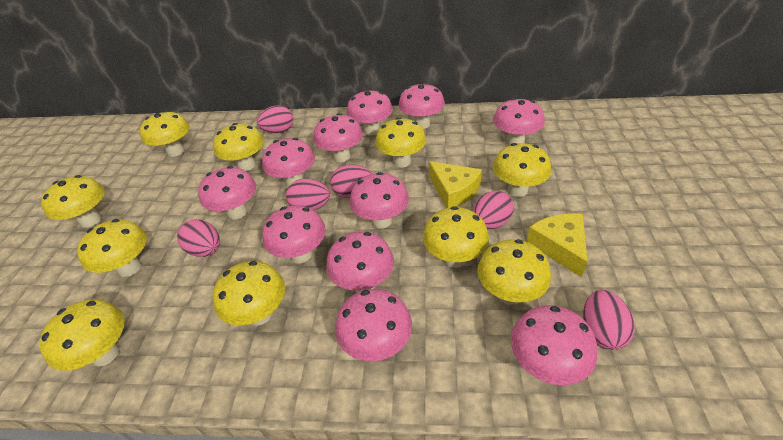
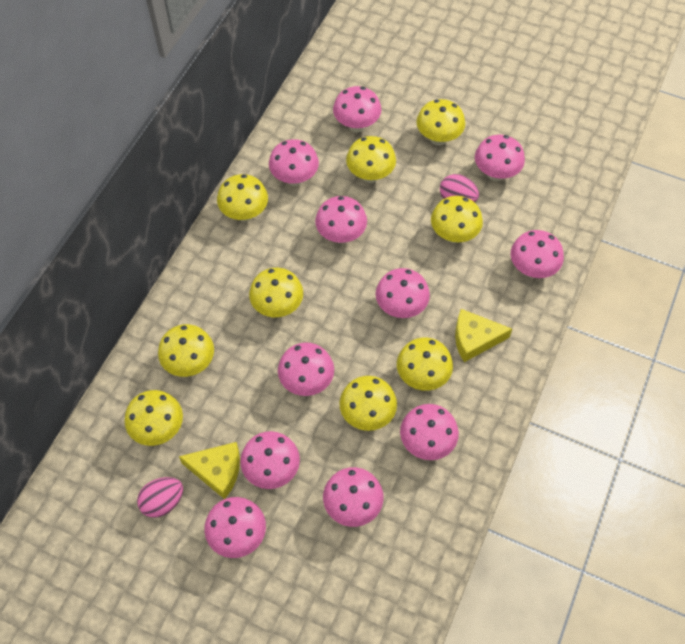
pink egg: [177,219,220,257] [257,105,294,133] [286,179,330,210] [330,165,372,198] [473,191,514,229] [583,290,635,350] = 6 -> [137,477,183,518] [440,174,479,202] = 2
yellow mushroom: [39,299,125,371] [41,175,105,228] [77,219,147,277] [140,111,190,157] [213,123,264,171] [213,261,285,326] [375,117,426,167] [423,206,489,268] [477,239,551,305] [493,143,551,197] = 10 -> [124,390,183,446] [158,324,214,377] [217,174,268,221] [249,268,303,317] [339,376,397,431] [346,136,396,183] [397,337,453,391] [416,99,465,146] [431,196,483,243] = 9

